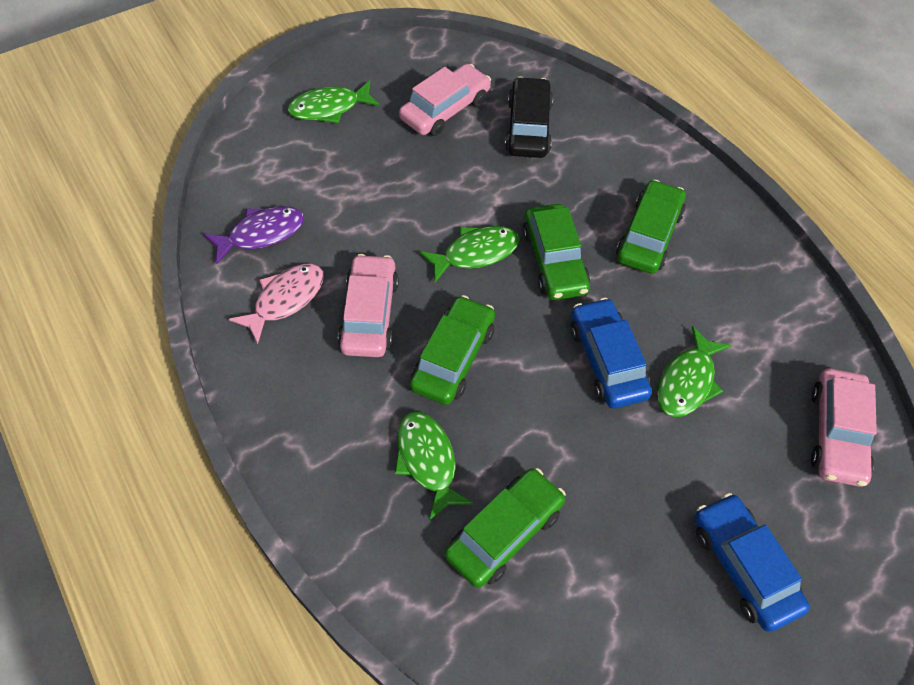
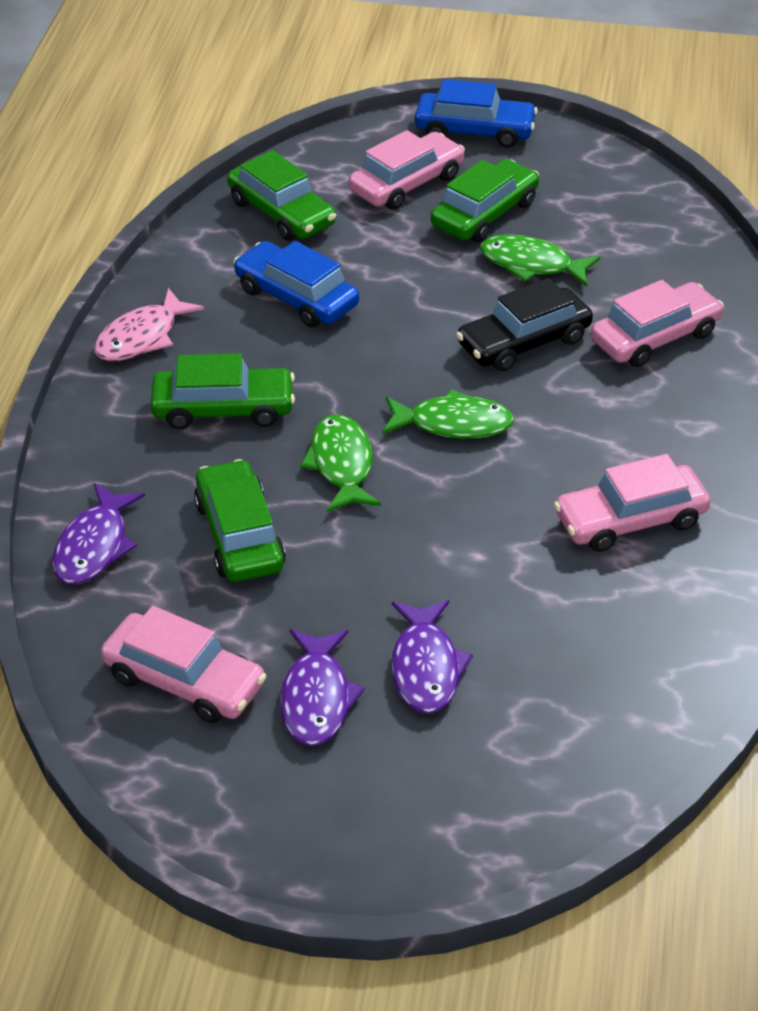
green fish: [287,80,380,123] [395,412,473,521] [419,226,520,282] [657,326,731,417] = 4 -> [300,414,381,512] [382,389,514,439] [480,234,600,286] = 3
pink car: [338,254,399,357] [399,64,491,136] [811,368,877,487] = 3 -> [101,606,266,723] [349,130,465,210] [554,454,711,552] [591,280,724,367] = 4
purple fish: [203,206,304,264] = 1 -> [52,483,145,584] [280,629,365,746] [392,600,473,714] = 3

